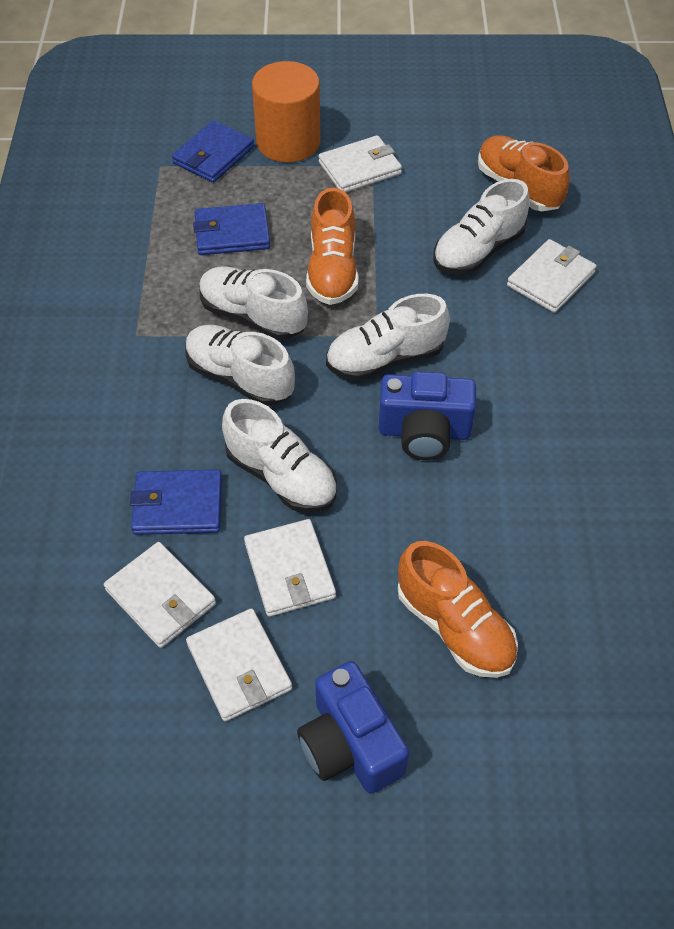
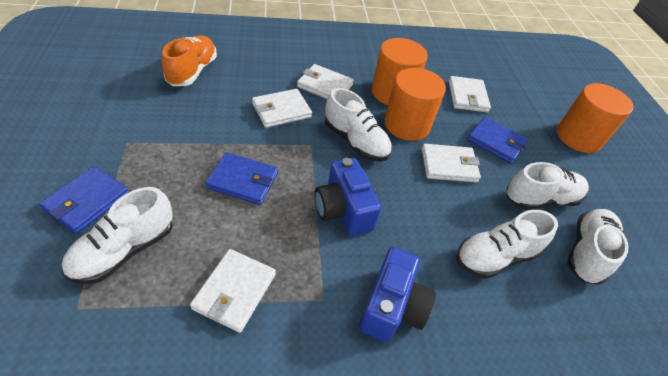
orange cylinder: [252,61,320,162] = 1 -> [372,38,428,105] [384,68,446,141] [557,83,633,153] = 3
orange shoe: [306,188,359,305] [398,541,518,678] [478,135,570,211] = 3 -> [162,35,217,86] = 1

